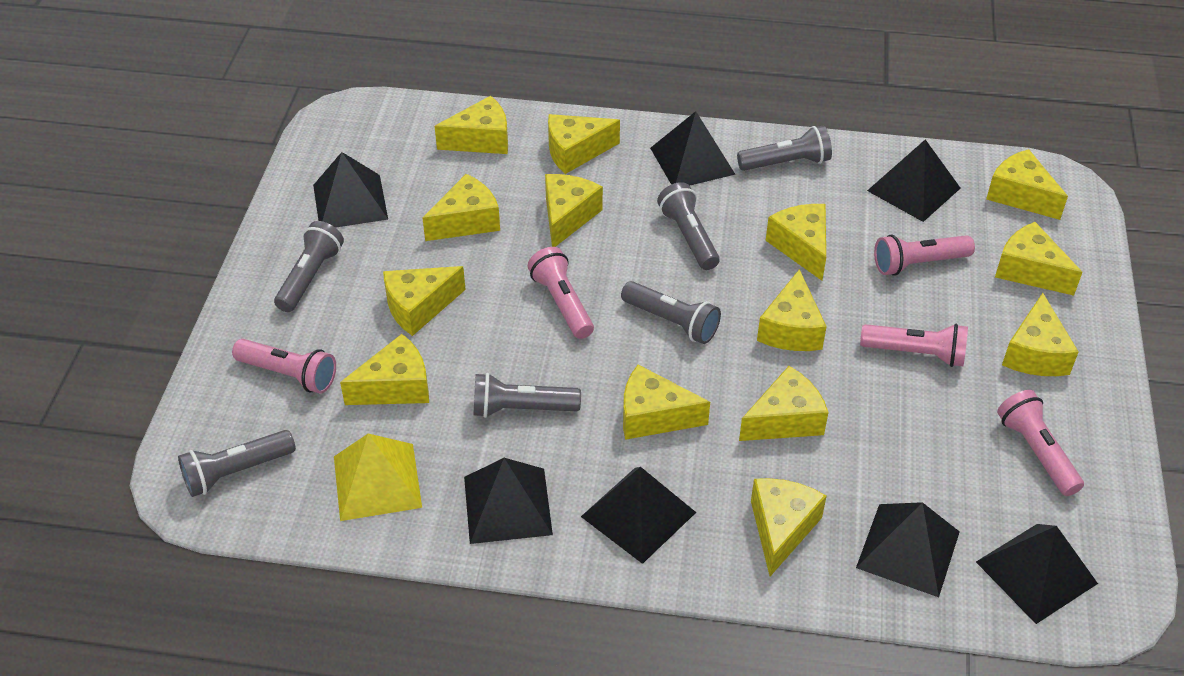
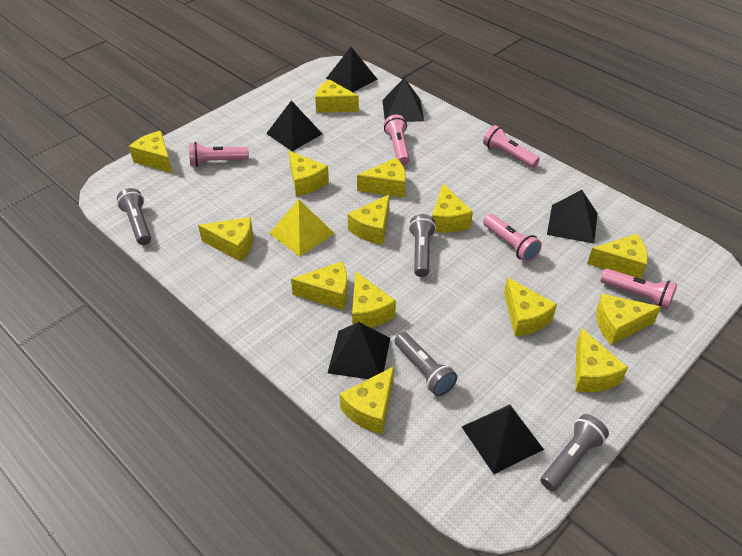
black pyramid: [313,152,388,228] [464,458,553,544] [581,467,696,564] [650,111,736,186] [856,502,960,597] [867,139,961,222] [976,524,1098,624] = 7 -> [266,100,322,151] [326,47,377,92] [328,322,390,379] [382,78,424,122] [462,405,544,474] [547,190,598,244] = 6
grey flashlight: [178,430,296,497] [274,221,344,312] [473,373,581,418] [621,281,721,344] [657,182,720,270] [737,125,832,171] = 6 -> [117,188,151,245] [395,332,457,396] [409,214,436,277] [541,414,609,491] = 4

